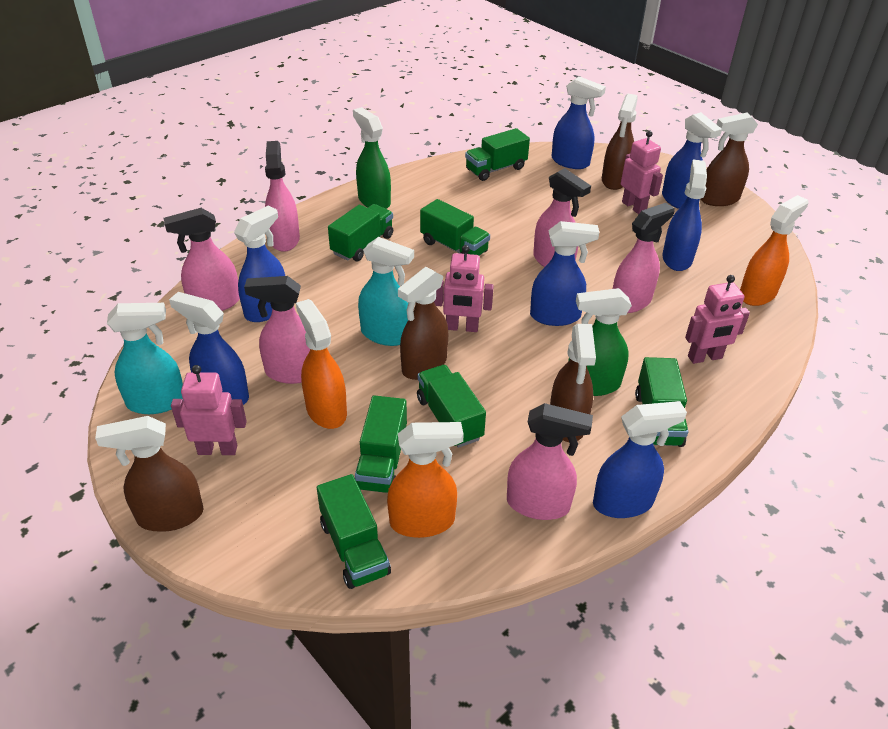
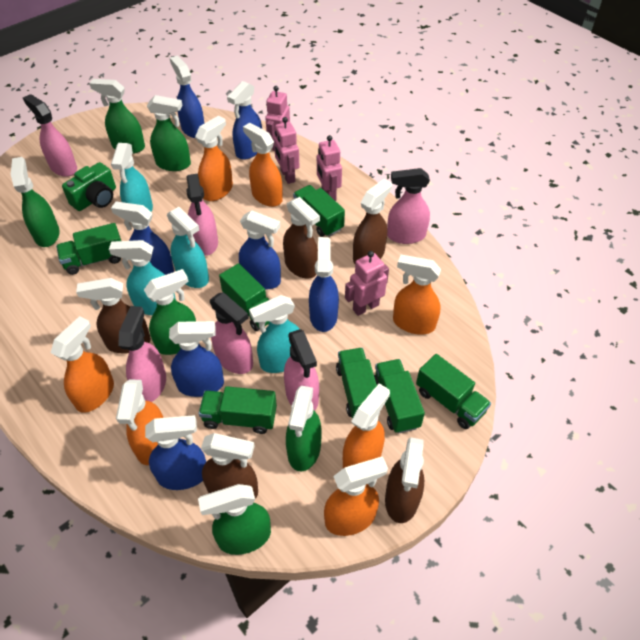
green camera: none = 0 -> [62,162,116,211] = 1
green spray bottle: [353,107,391,209] [568,288,632,396] = 2 -> [11,157,60,247] [89,79,145,154] [144,269,196,355] [147,95,191,171] [198,484,271,555] [286,386,322,471] = 6
orange spray bottle: [296,299,347,429] [387,422,464,538] [740,195,808,306] = 3 -> [51,316,114,413] [116,379,163,465] [195,115,233,201] [243,123,283,207] [324,456,388,536] [343,383,390,468] [393,255,441,335] = 7
turquoise spray bottle: [107,303,183,414] [358,237,414,346] = 2 -> [109,240,176,315] [111,143,153,212] [167,207,209,288] [249,295,299,373] = 4

